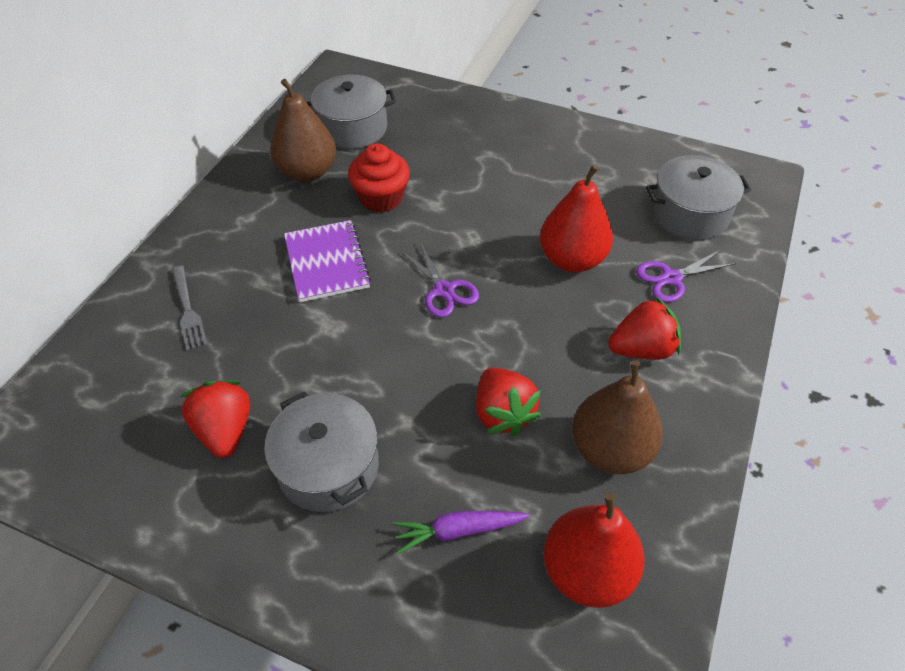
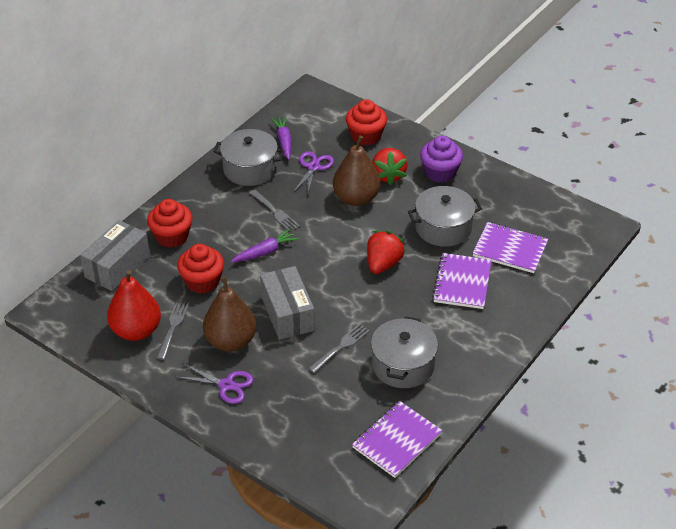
grey box: none = 0 -> [80,220,150,291] [260,266,315,340] = 2
grey fork: [172,266,207,350] = 1 -> [157,301,189,360] [249,189,300,232] [308,323,370,373] = 3
purple carrot: [393,511,529,554] = 1 -> [231,229,298,262] [271,117,291,160] = 2
purple cupcake: none = 0 -> [420,135,463,183] = 1
purple notebook: [284,220,371,302] = 1 -> [352,401,443,478] [432,253,492,309] [473,222,548,273] = 3
red cupcake: [348,143,410,212] = 1 -> [147,199,192,248] [177,244,224,294] [346,99,387,145] = 3
red pear: [540,165,613,273] [543,493,645,608] = 2 -> [107,270,161,341] = 1
red strawberry: [180,380,250,458] [476,367,541,436] [608,296,681,360] = 3 -> [367,230,406,274] [372,148,408,185] = 2

